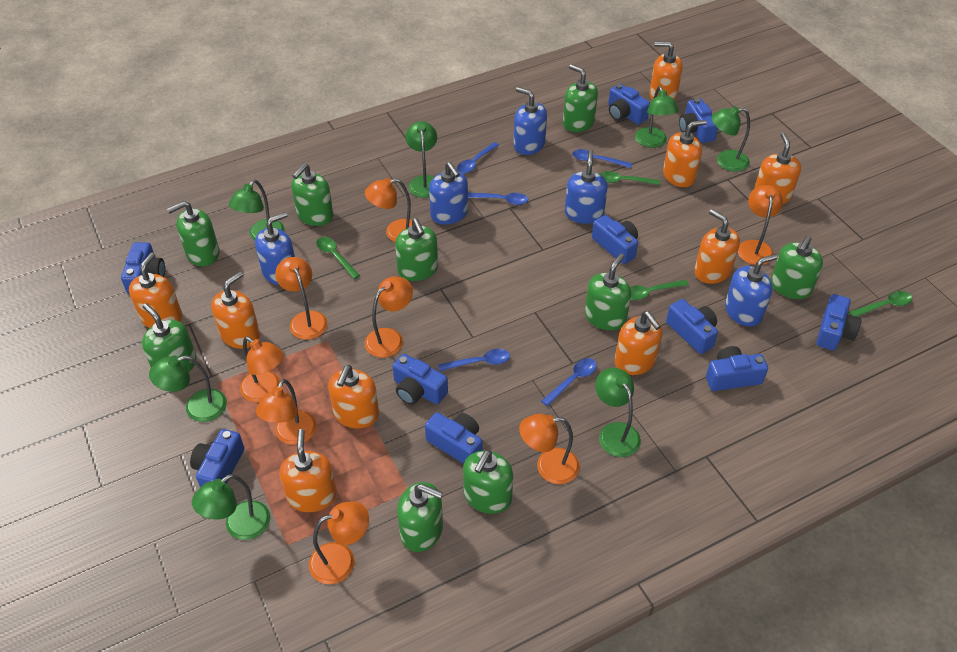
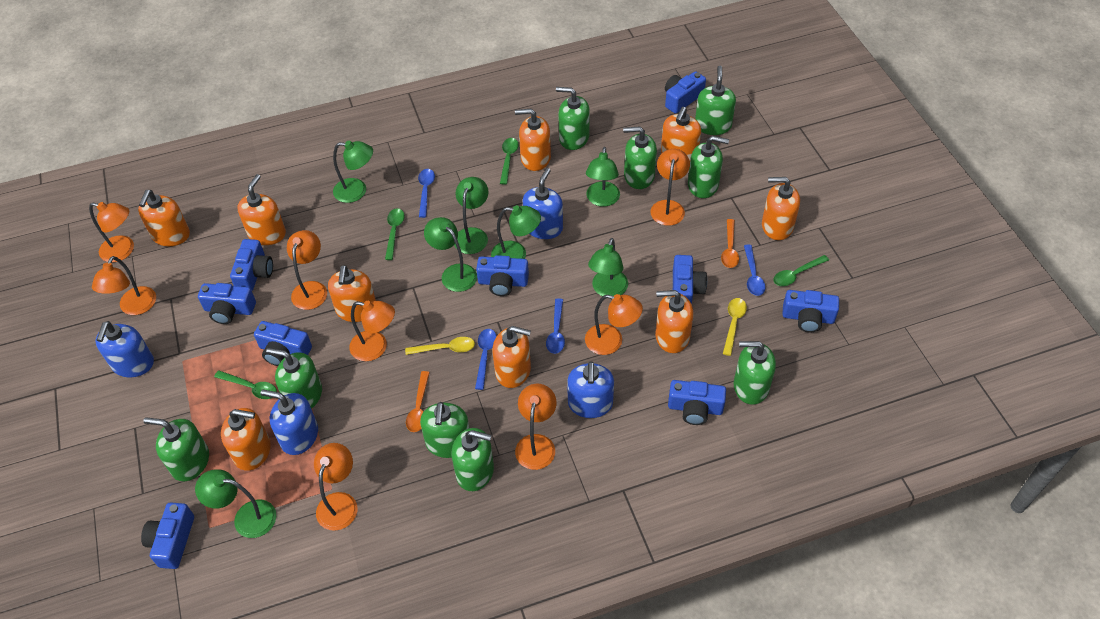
blue camera: [121,242,165,295] [190,429,244,487] [392,354,448,405] [425,412,482,464] [592,215,638,264] [608,84,650,125] [666,299,718,354] [679,98,718,143] [706,346,768,391] [816,294,862,350] = 10 -> [141,502,194,569] [198,283,256,324] [230,239,273,291] [254,321,312,366] [476,255,529,296] [665,71,706,114] [668,380,726,425] [673,255,707,304] [782,290,839,333] = 9
blue soap dispenser: [255,212,295,285] [429,162,468,225] [513,87,547,155] [565,150,608,224] [725,254,778,327] = 5 -> [96,321,154,377] [260,390,318,455] [522,168,563,239] [567,361,614,418] = 4
blue spoon: [438,349,510,371] [457,142,499,174] [468,193,528,205] [541,358,597,406] [572,149,632,168] = 5 -> [418,169,435,218] [475,329,497,390] [546,298,565,354] [744,245,765,296] = 4
orange spoon: none = 0 -> [406,371,430,432] [721,219,739,268] = 2
yellow spoon: none = 0 -> [405,337,475,355] [723,298,747,356] = 2

